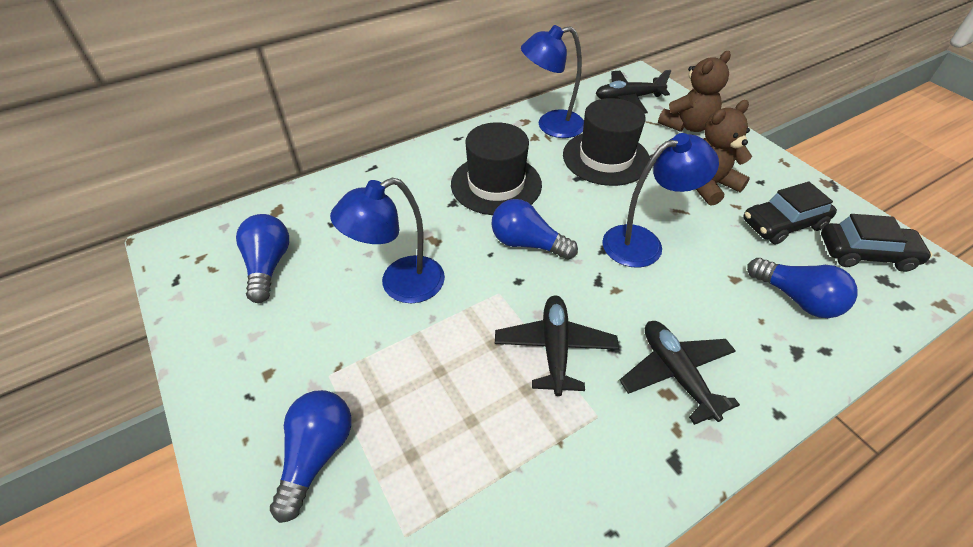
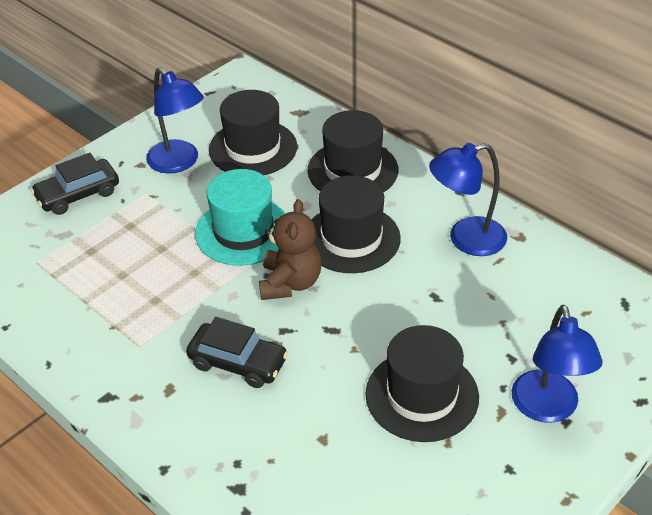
black hat: [451,122,542,215] [563,98,650,186] = 2 -> [209,90,297,175] [307,110,398,192] [311,175,401,273] [365,325,479,442] = 4
black plane: [495,295,619,396] [596,70,671,114] [619,321,740,425] = 3 -> none = 0
blue light bulb: [236,214,289,303] [270,390,352,523] [491,199,578,260] [747,258,858,318] = 4 -> none = 0
brown teddy bear: [658,51,731,132] [696,100,752,206] = 2 -> [259,199,321,300] = 1
turquoise hat: none = 0 -> [195,169,286,266] = 1

